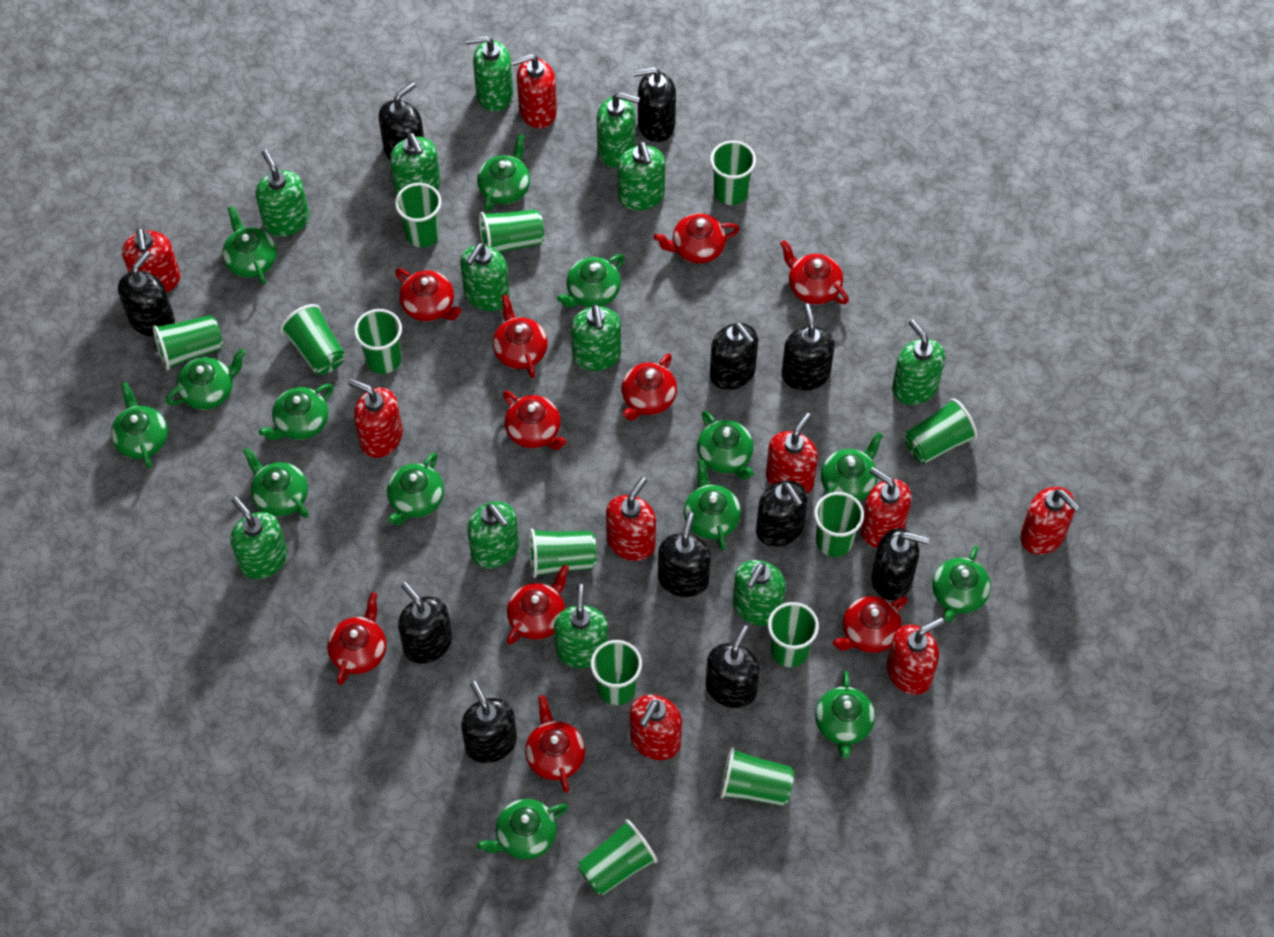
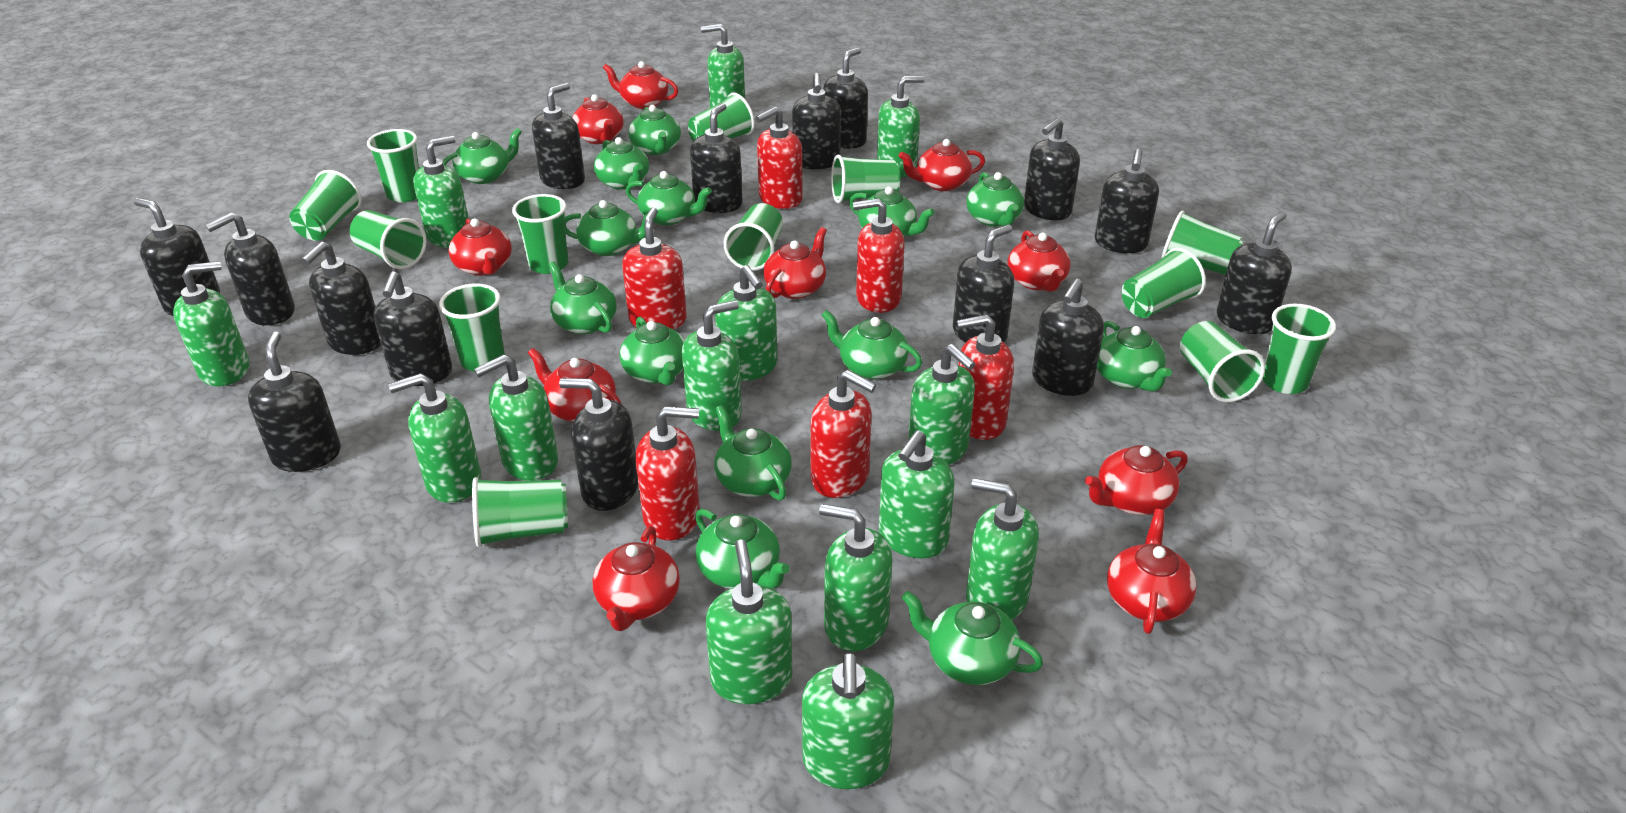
black soap dispenser: [118,250,175,337] [378,82,424,160] [398,582,452,664] [461,681,517,763] [633,67,676,142] [658,512,711,597] [706,625,760,708] [710,322,758,390] [756,481,808,547] [781,304,835,391] [872,528,929,600] = 11 -> [134,198,220,316] [205,213,295,326] [248,332,341,472] [302,241,381,355] [374,271,452,386] [532,83,585,189] [559,378,638,511] [690,103,743,213] [792,73,841,169] [823,47,868,149] [953,225,1014,343] [1024,118,1080,220] [1032,279,1104,396] [1095,149,1159,253] [1217,211,1292,334] = 15
green soap dispenser: [230,496,288,579] [256,150,309,236] [390,133,440,195] [460,243,510,311] [466,35,513,112] [467,501,519,568] [554,584,608,668] [571,304,621,371] [597,92,640,167] [618,142,665,210] [732,560,786,626] [892,319,945,405] = 12 -> [173,261,250,386] [388,373,481,503] [413,136,469,248] [474,354,558,481] [682,300,742,431] [701,24,745,108] [706,540,792,704] [715,265,777,381] [802,652,894,789] [819,504,893,651] [877,76,925,177] [879,430,955,558] [908,344,976,465] [966,478,1039,620] = 14
red soap dispenser: [122,228,181,293] [348,379,403,458] [511,53,557,129] [606,477,656,561] [630,695,682,760] [766,413,818,494] [861,467,912,548] [887,618,944,695] [1020,487,1080,555] = 9 -> [622,207,687,329] [635,406,700,540] [756,107,803,209] [811,370,876,498] [853,198,905,313] [957,314,1014,440] = 6

